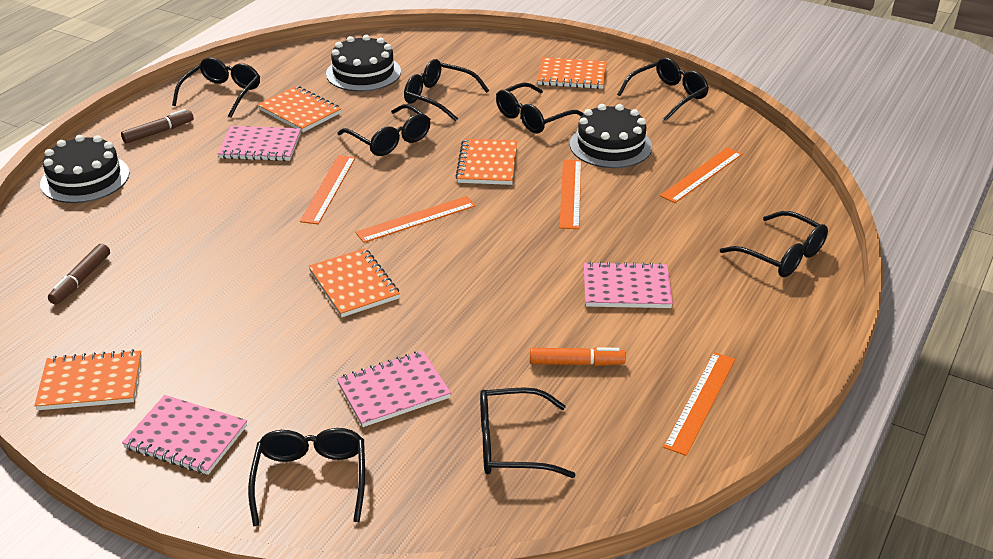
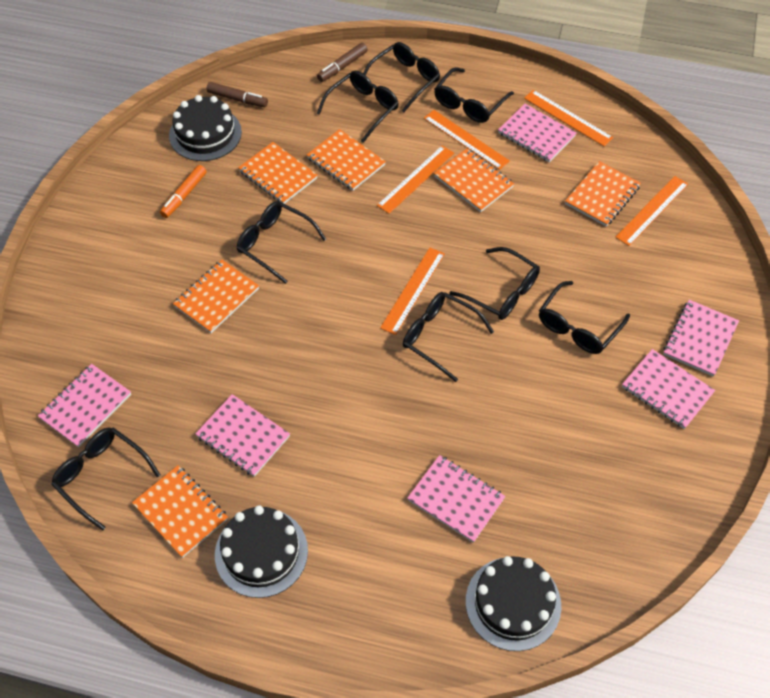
orange notebook: [34,349,142,410] [257,86,341,132] [308,248,400,317] [456,139,517,185] [537,57,607,89] = 5 -> [132,465,228,558] [173,260,259,333] [238,142,318,204] [307,129,386,191] [434,149,514,212] [565,161,641,226] = 6
pink notebook: [122,395,247,475] [218,126,301,161] [337,351,451,427] [584,261,673,308] = 4 -> [38,364,131,447] [195,394,290,477] [407,455,505,543] [498,104,577,162] [622,349,715,429] [663,300,739,376] = 6

